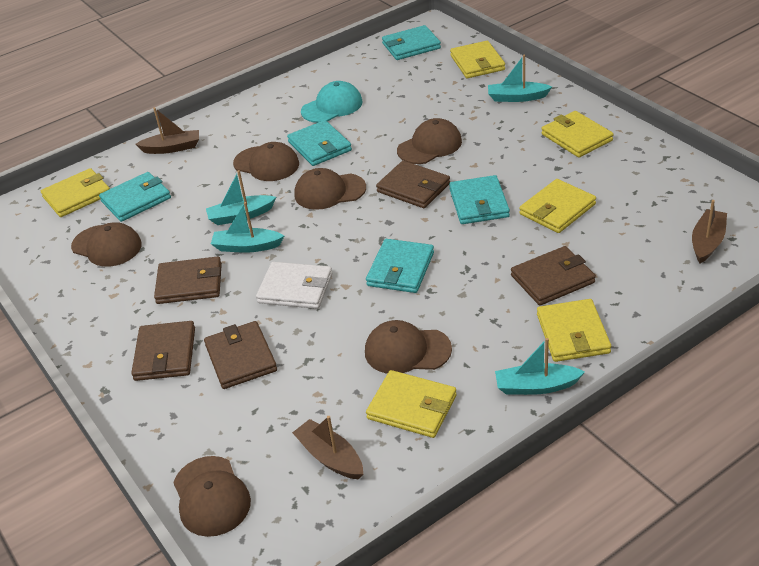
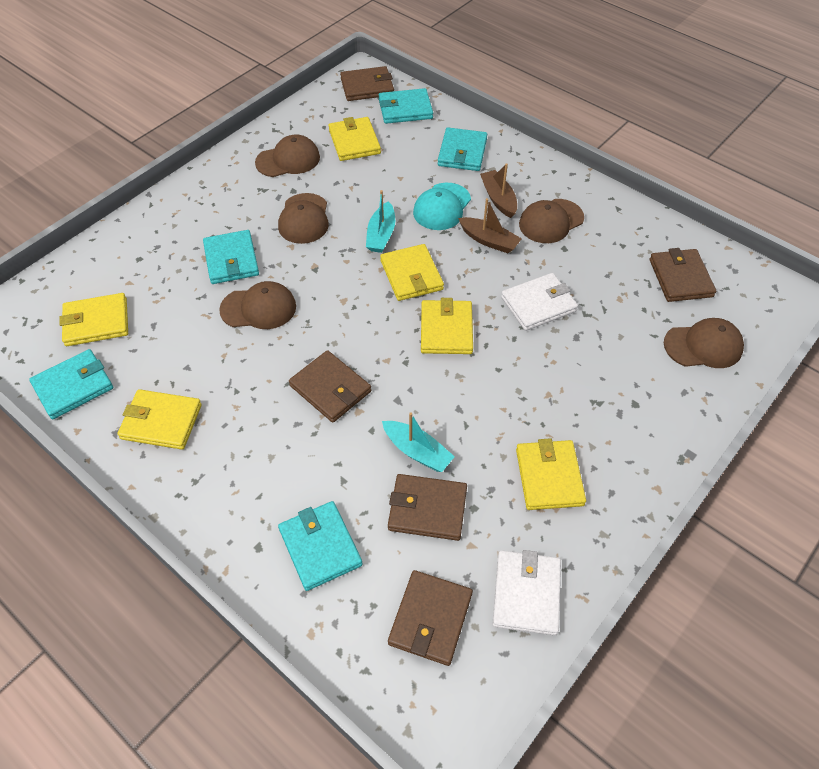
brown boat: [135,107,199,154] [292,416,363,480] [692,200,727,264] = 3 -> [458,198,522,253] [480,163,517,218] = 2
brown cap: [71,222,142,267] [173,456,251,537] [233,142,299,181] [294,168,366,210] [365,320,452,374] [397,118,462,164] = 6 -> [219,281,296,329] [255,135,320,177] [278,193,329,244] [519,199,584,243] [664,318,744,368] = 5
turquoise boat: [206,170,276,225] [211,202,284,252] [488,54,552,102] [495,338,585,395] = 4 -> [366,190,395,253] [382,412,455,472] = 2
white wallet: [256,262,332,309] = 1 -> [493,550,561,635] [501,273,578,331] = 2

